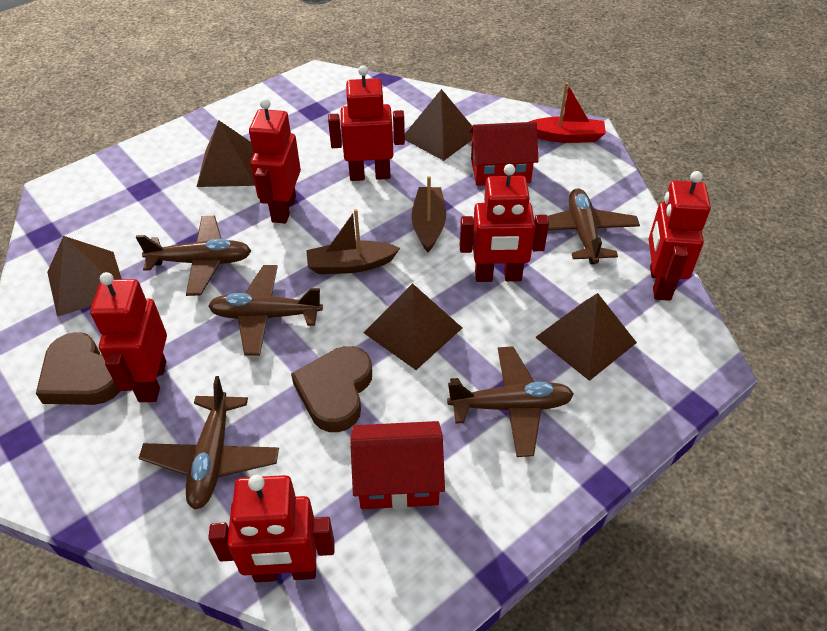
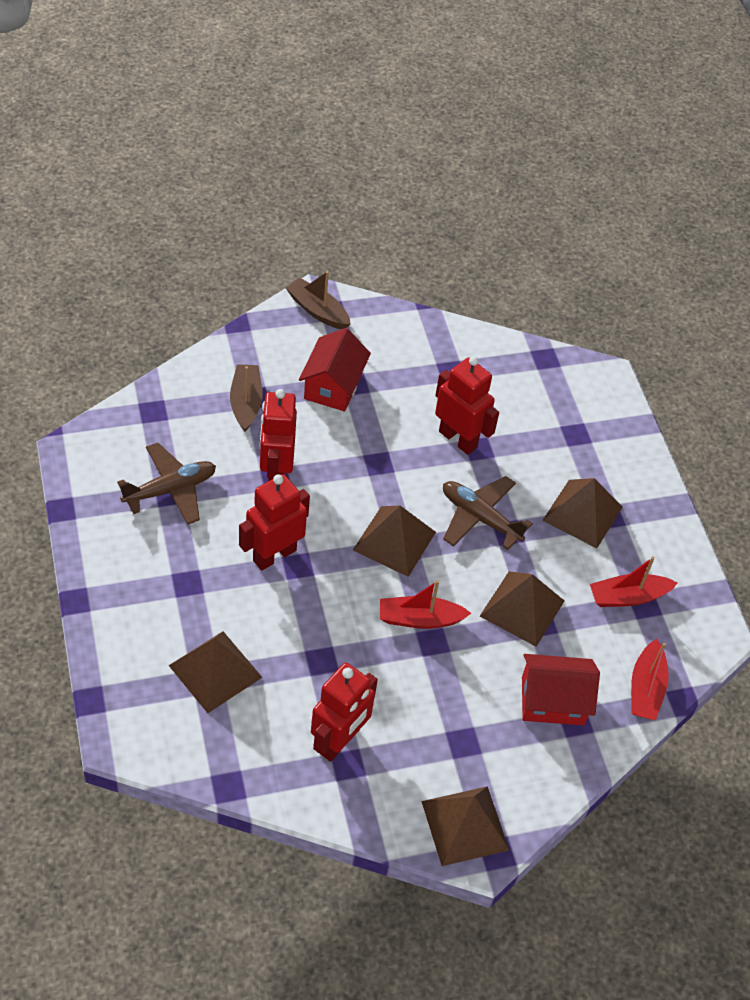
brown heart: [36,332,121,405] [291,346,372,432] = 2 -> none = 0
brown plane: [136,216,251,296] [139,376,279,510] [208,265,323,356] [447,346,574,457] [534,188,640,264] = 5 -> [117,443,216,525] [443,476,533,550] = 2
red boat: [529,82,606,143] = 1 -> [380,580,471,629] [590,557,677,607] [631,639,669,720] = 3
red robot: [90,272,167,402] [208,475,335,582] [249,98,301,223] [328,65,405,181] [460,164,549,282] [649,171,711,301] = 6 -> [239,474,310,571] [260,389,297,481] [311,663,378,762] [435,356,499,455] = 4

